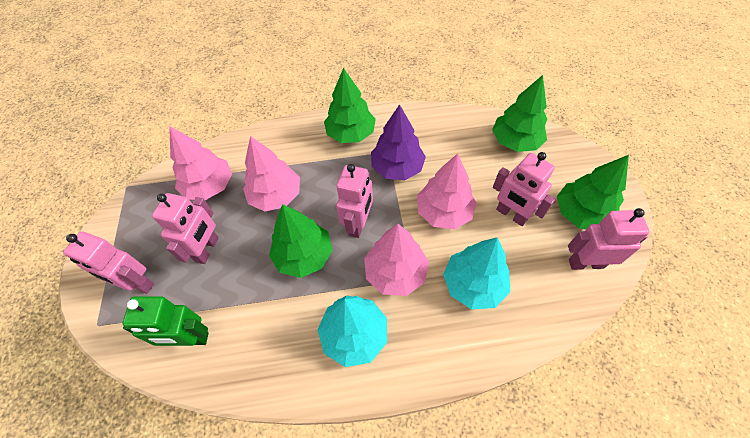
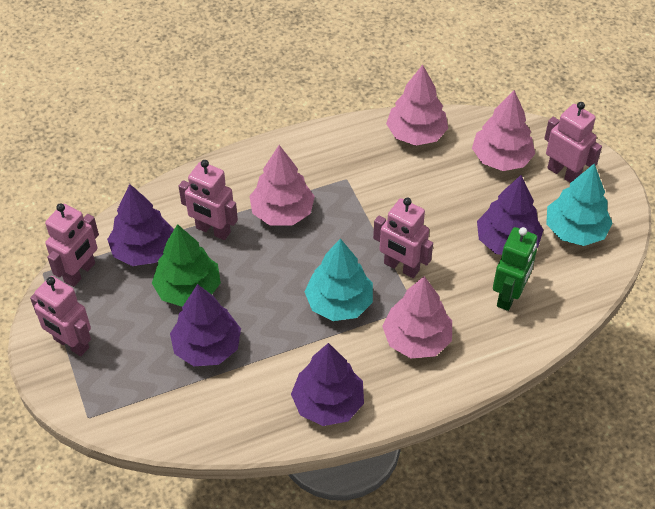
green tree: [269,204,333,278] [324,68,376,143] [492,75,547,152] [557,155,629,229] = 4 -> [152,224,221,307] = 1
purple tree: [371,104,426,180] = 1 -> [107,184,174,266] [170,284,241,366] [291,343,364,426] [477,175,543,255] = 4

